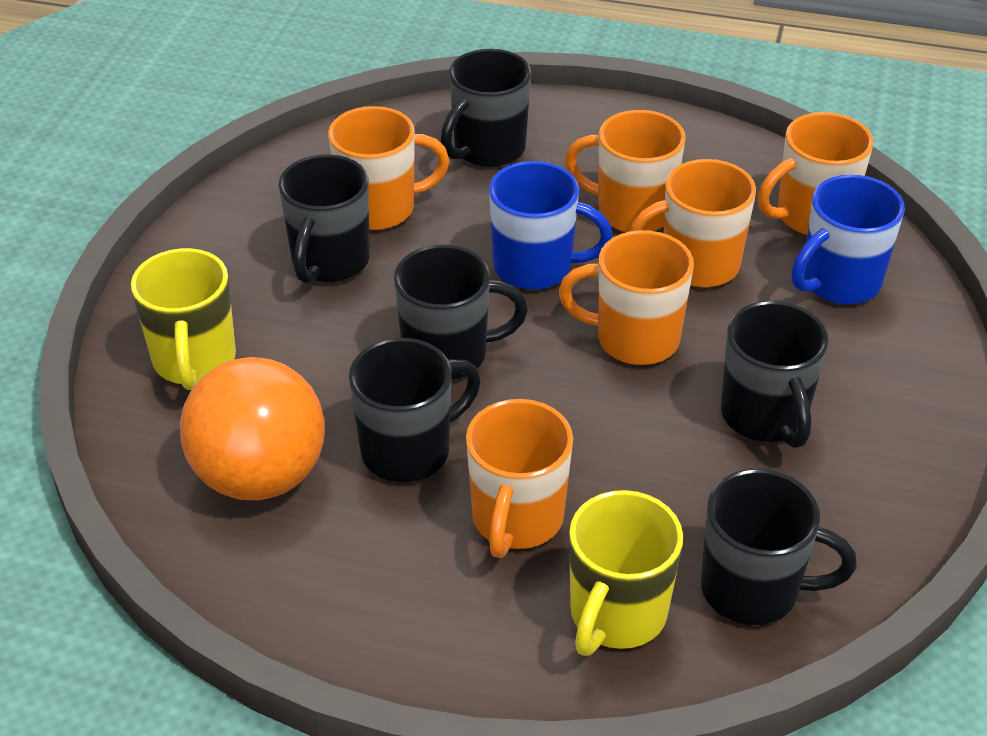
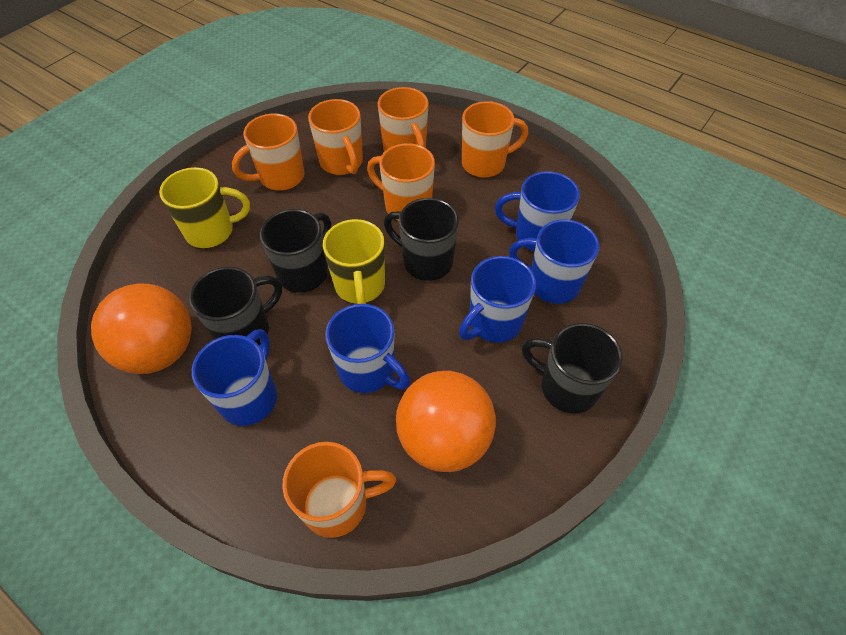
black mug: [279,154,370,284] [349,338,481,482] [394,245,528,380] [441,49,531,167] [701,469,857,625] [721,301,828,448] = 6 -> [189,267,282,346] [260,209,331,293] [384,198,459,281] [522,323,622,414] = 4
blue mug: [489,161,613,290] [791,175,905,305] = 2 -> [192,329,277,426] [326,304,410,393] [459,256,536,343] [495,171,580,251] [509,219,599,304] = 5
orange ball: [180,357,325,500] = 1 -> [91,284,192,374] [396,371,496,472] = 2

